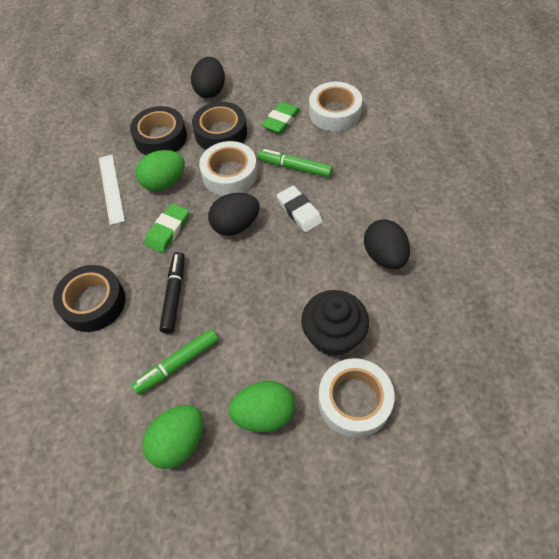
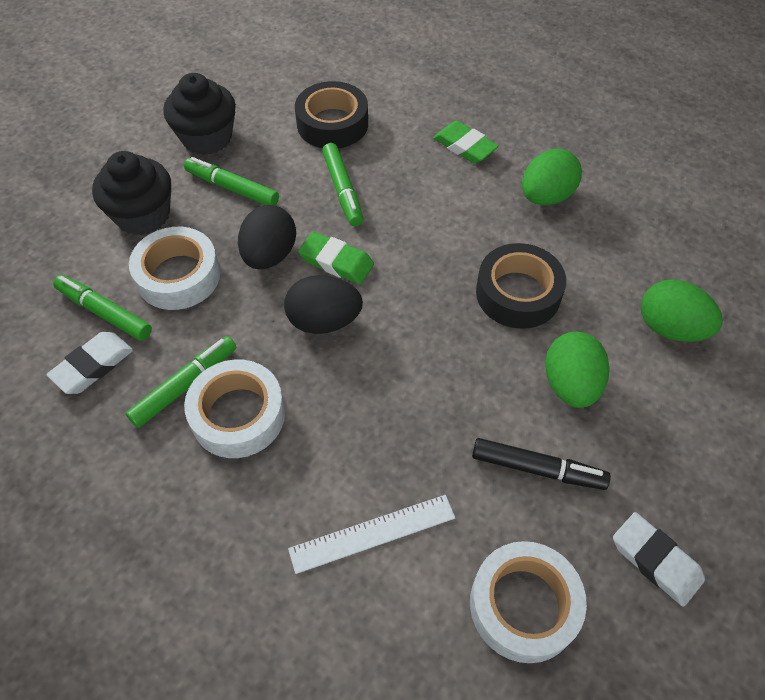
black cupcake: [301,290,369,356] = 1 -> [92,151,171,235] [163,73,236,155] = 2
black egg: [191,57,225,98] [208,193,260,236] [364,220,410,269] = 3 -> [238,205,296,269] [284,275,363,334] = 2
black tape: [53,265,125,332] [130,106,187,155] [192,102,247,150] = 3 -> [295,81,368,149] [476,243,566,329] = 2
green marker: [132,329,219,395] [258,149,333,178] = 2 -> [53,275,152,341] [126,336,237,428] [184,157,279,205] [322,143,363,226] = 4
white eraser: [277,185,323,232] = 1 -> [46,332,133,394] [613,512,705,607] = 2

